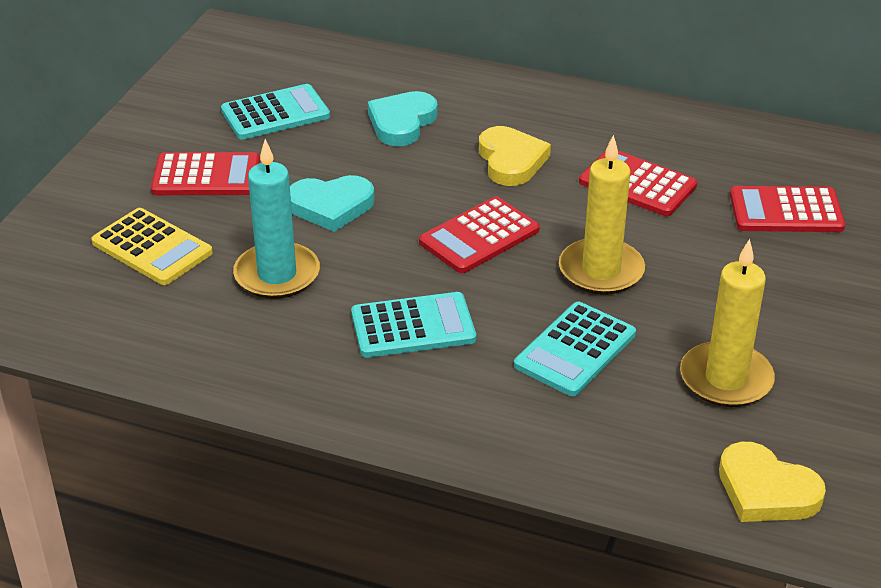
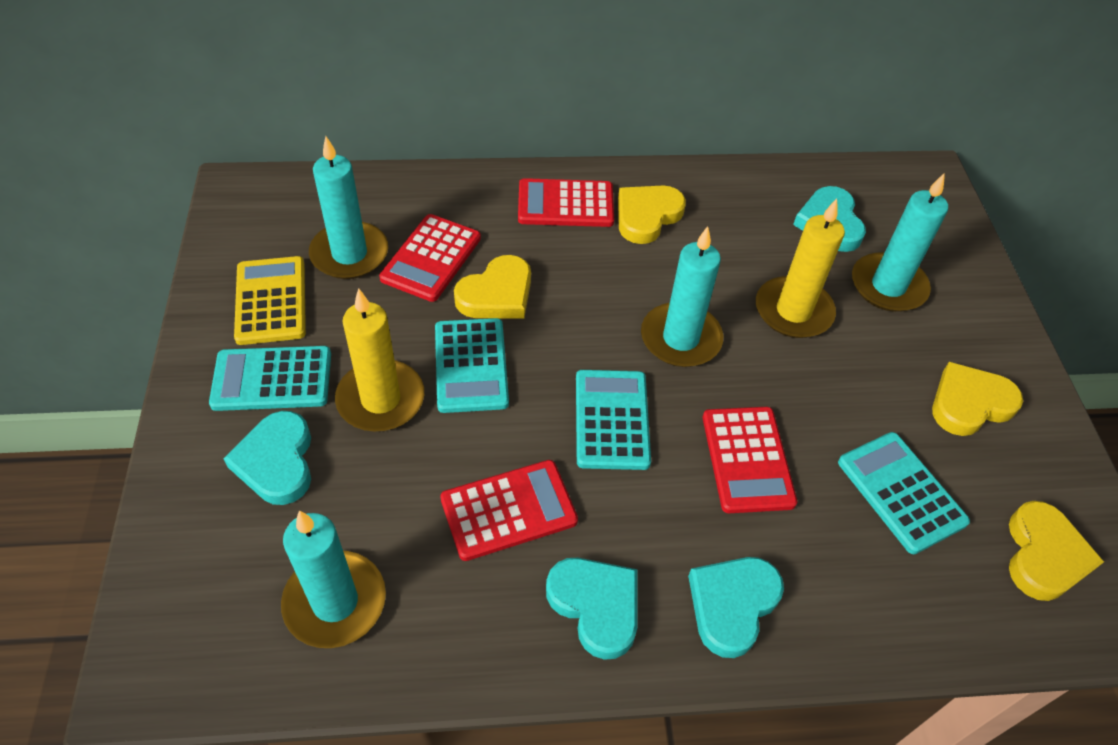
turquoise calculator: [221,84,330,140] [351,292,476,358] [514,302,636,396] = 3 -> [209,346,331,411] [435,318,509,413] [576,370,651,470] [838,432,970,554] = 4
turquoise candle: [233,139,320,299] = 1 -> [281,510,386,648] [309,136,388,279] [641,226,723,367] [852,173,948,312] = 4
turquoise heart: [290,175,374,232] [368,91,438,146] = 2 -> [223,411,311,505] [546,558,638,660] [688,557,784,658] [793,186,866,252] = 4
yellow heart: [479,126,551,186] [719,442,826,522] = 2 -> [454,255,531,319] [618,186,686,244] [932,362,1023,436] [1009,501,1104,601] = 4

